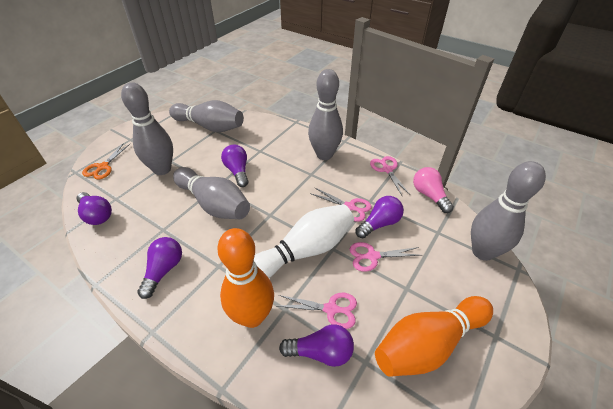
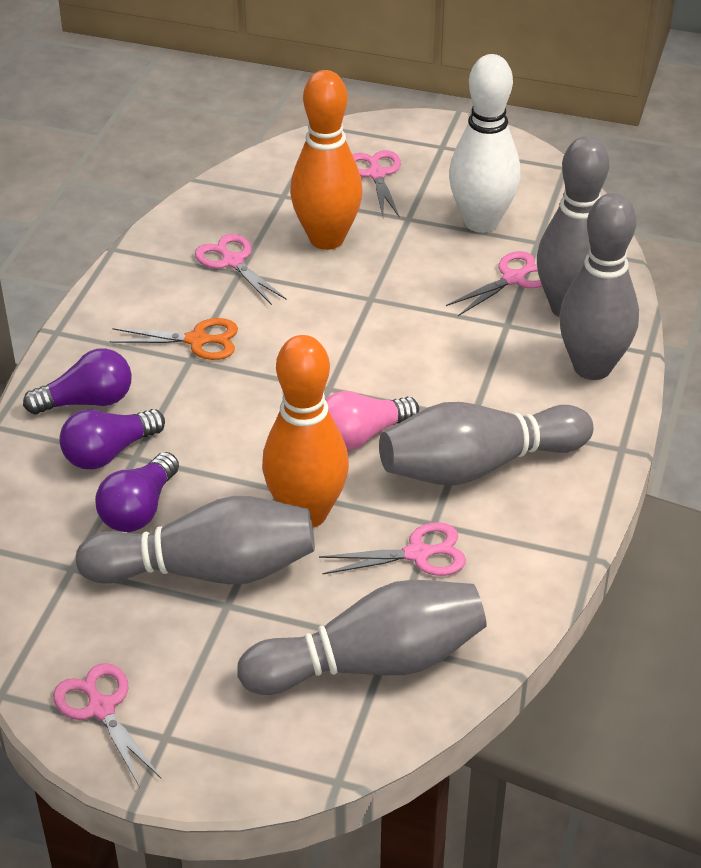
pink scissors: [278,293,357,329] [310,187,372,222] [349,242,421,272] [370,156,410,195] = 4 -> [53,663,161,787] [195,234,287,305] [319,522,466,576] [352,150,401,218] [446,251,542,316] = 5
purple light bulb: [77,192,112,225] [137,237,182,299] [221,144,248,187] [279,324,354,367] [355,196,404,238] = 5 -> [23,348,132,414] [59,409,165,470] [95,452,179,532] = 3

